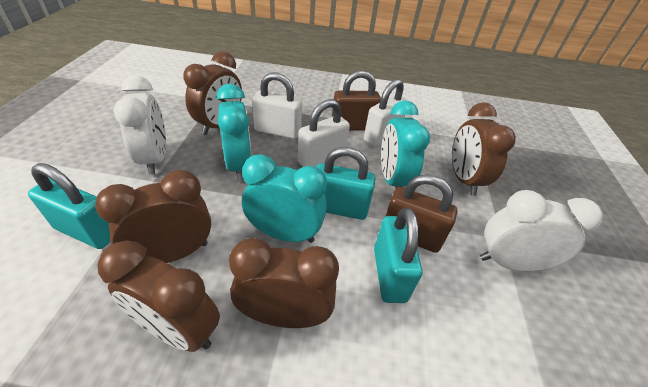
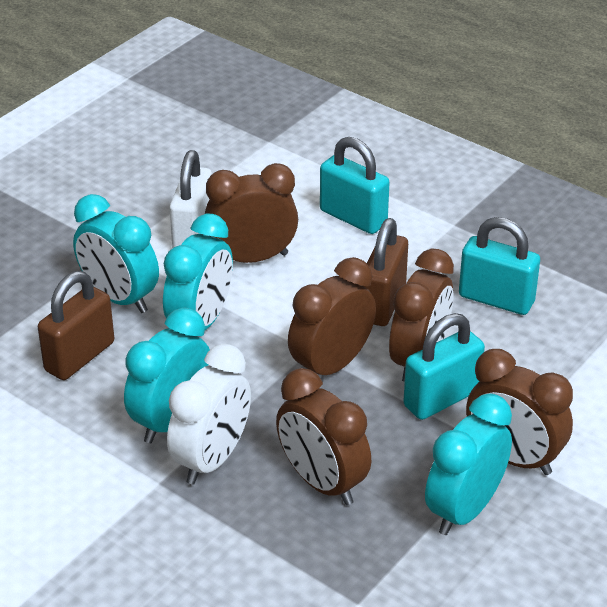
turquoise clock: [216,84,252,181] [242,154,327,243] [381,100,430,188] = 3 -> [73,194,159,313] [124,308,210,443] [163,213,233,330] [425,393,512,535] = 4
white clock: [114,75,166,174] [480,190,603,271] = 2 -> [167,344,251,485] = 1
white padlock: [252,73,302,139] [298,99,350,167] [364,79,408,147] = 3 -> [169,150,212,248] = 1

